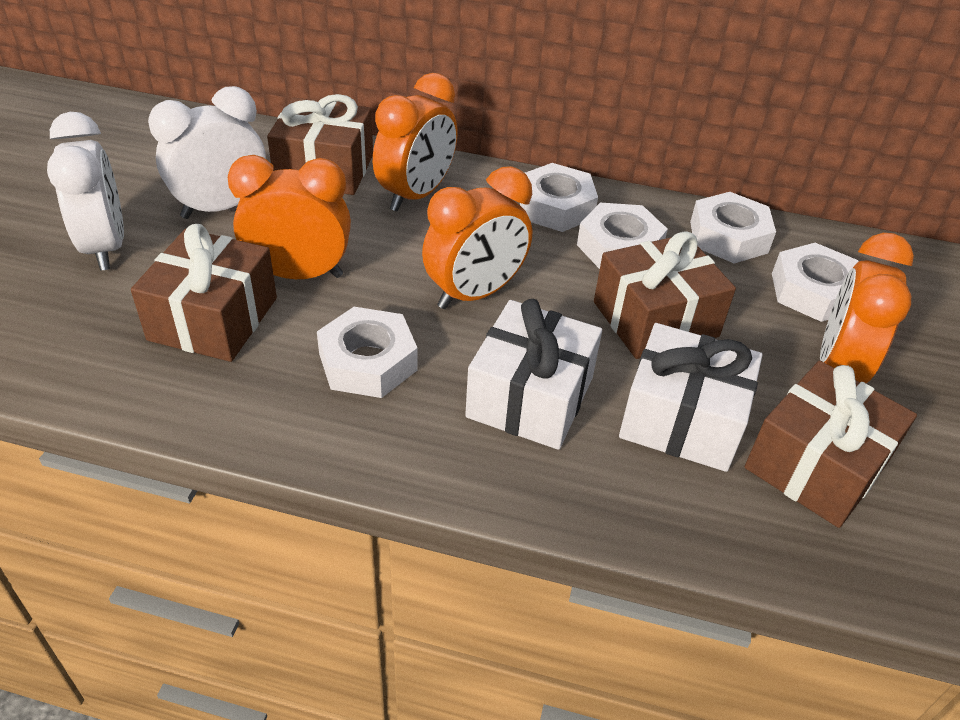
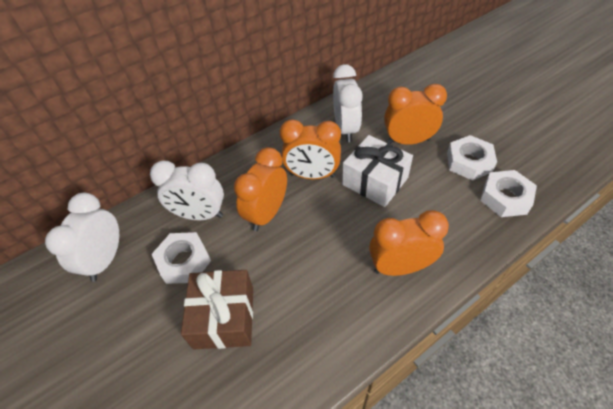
brown gift: [131,224,277,362] [267,94,373,195] [594,231,736,359] [745,361,917,528] = 4 -> [181,270,253,349] = 1
white clock: [47,112,124,271] [148,86,266,219] = 2 -> [45,193,119,282] [150,160,224,220] [333,64,362,142] = 3
white gift: [465,299,602,450] [619,323,762,472] = 2 -> [342,135,413,207] = 1
white nut: [317,307,418,398] [520,163,598,232] [577,203,668,269] [690,192,776,264] [772,243,859,322] = 5 -> [152,232,211,284] [447,135,497,181] [480,170,537,217] = 3

